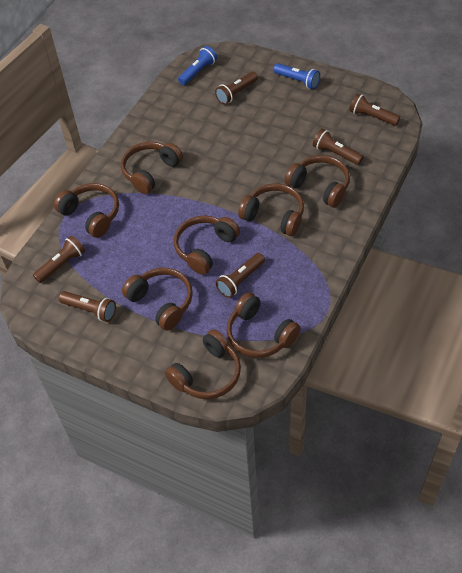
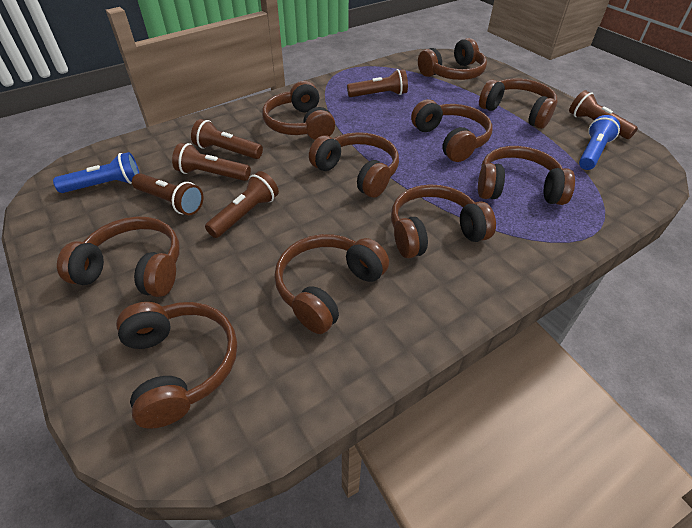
brown headphones: [54,183,119,238] [121,142,183,194] [122,268,193,331] [165,329,241,399] [174,216,240,275] [226,292,301,358] [238,183,304,236] [285,155,350,208] = 8 -> [57,217,180,297] [116,302,237,429] [262,81,335,140] [274,234,389,334] [309,132,399,198] [391,184,496,258] [411,99,492,162] [418,38,487,80] [478,146,575,205] [479,78,557,129] = 10

